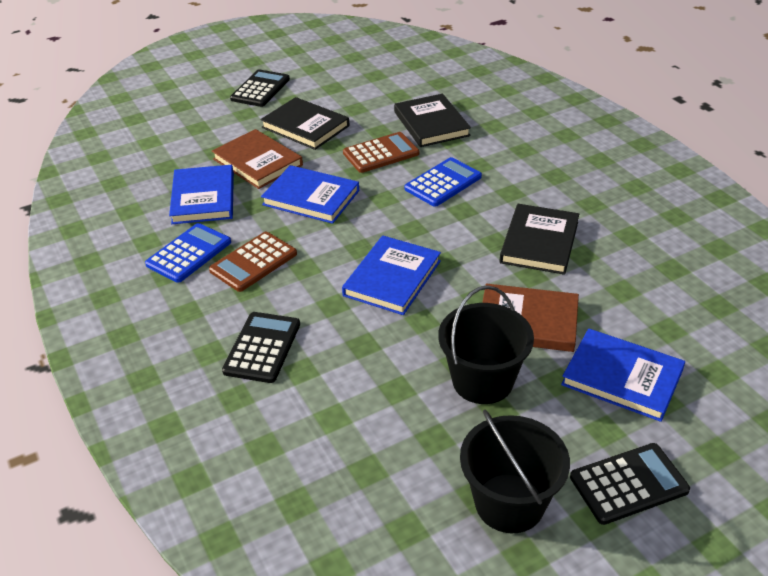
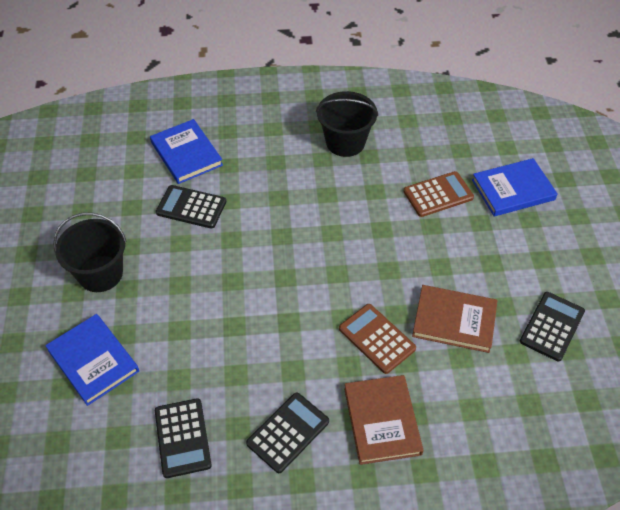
black book: [260,97,350,150] [394,94,471,147] [500,204,579,275] = 3 -> none = 0
black calculator: [222,312,300,383] [230,69,290,107] [570,443,690,525] = 3 -> [155,398,212,478] [156,185,226,229] [246,392,329,473] [520,292,585,362] = 4
blue book: [169,165,234,224] [261,165,359,224] [342,235,441,315] [561,328,685,422] = 4 -> [45,314,139,406] [150,119,223,184] [472,158,558,216] = 3
blue calculator: [145,223,231,283] [404,157,482,207] = 2 -> none = 0

